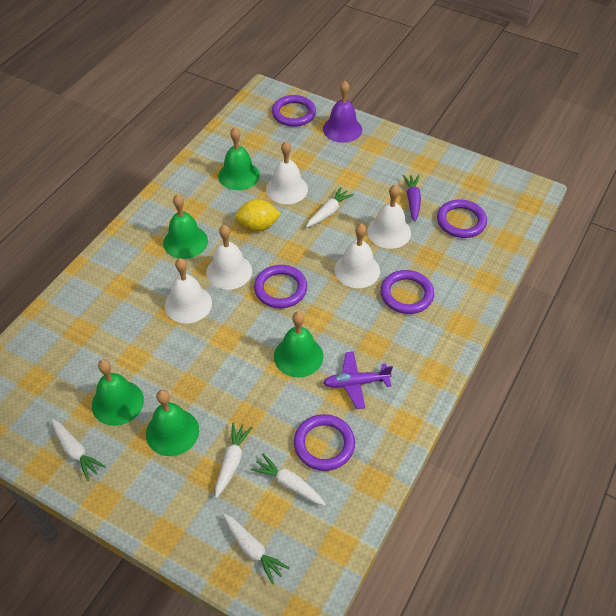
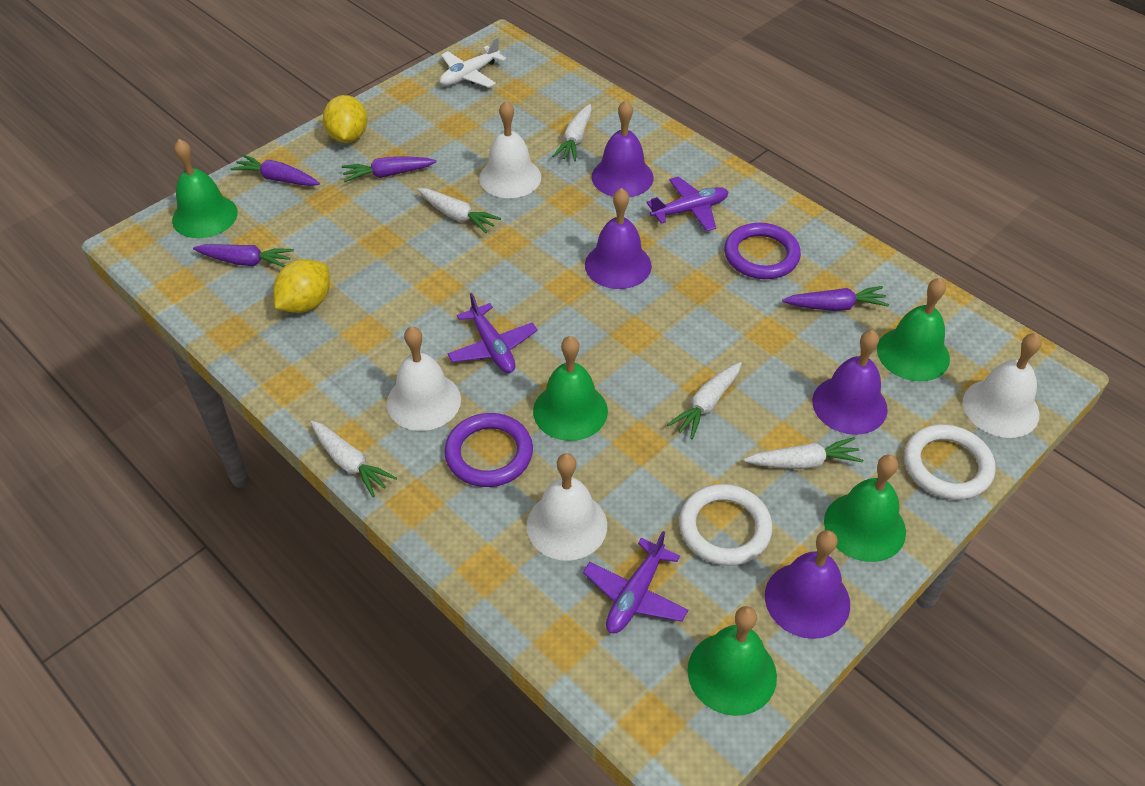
purple bell: [323,81,362,143] = 1 -> [585,188,652,289] [591,100,654,197] [765,530,850,639] [812,330,888,435] = 4
purple carrot: [403,175,421,222] = 1 -> [193,244,294,267] [231,154,320,186] [342,157,437,182] [782,286,889,311] = 4
purple plane: [323,352,393,409] = 1 -> [447,293,538,373] [583,531,688,633] [647,176,728,232] = 3
purple ring: [254,265,307,308] [272,95,316,127] [294,414,355,471] [380,270,434,314] [437,200,487,238] = 5 -> [444,413,533,487] [724,223,801,279] = 2
white bell: [165,258,212,324] [206,225,252,290] [266,141,308,204] [335,224,380,288] [367,185,411,249] = 5 -> [387,326,461,431] [479,101,541,198] [527,453,607,561] [963,333,1042,438] = 4
white plane: none = 0 -> [440,37,506,88] = 1
white ring: none = 0 -> [679,484,773,566] [904,424,996,500] = 2
yellow lemon: [235,199,281,231] = 1 -> [273,259,330,313] [323,95,367,143] = 2

